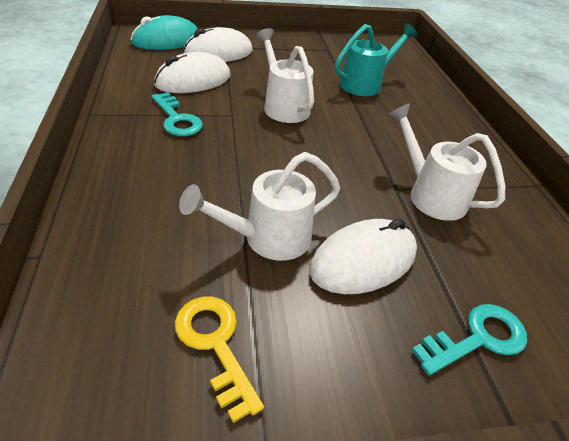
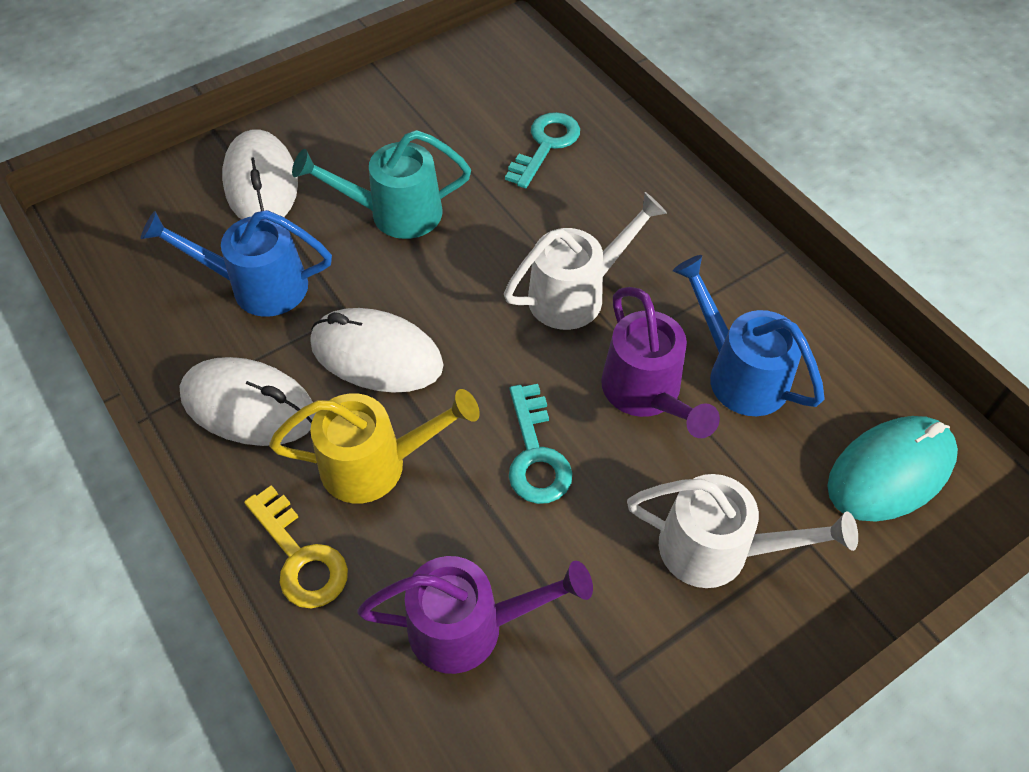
blue watering can: none = 0 -> [141,210,332,317] [673,255,824,416] = 2
purple watering can: none = 0 -> [357,556,593,674] [601,287,720,438] = 2
white watering can: [179,152,340,261] [256,28,314,123] [389,103,505,221] = 3 -> [504,192,667,330] [627,474,858,588] = 2
yellow watering can: none = 0 -> [269,389,480,504] = 1

